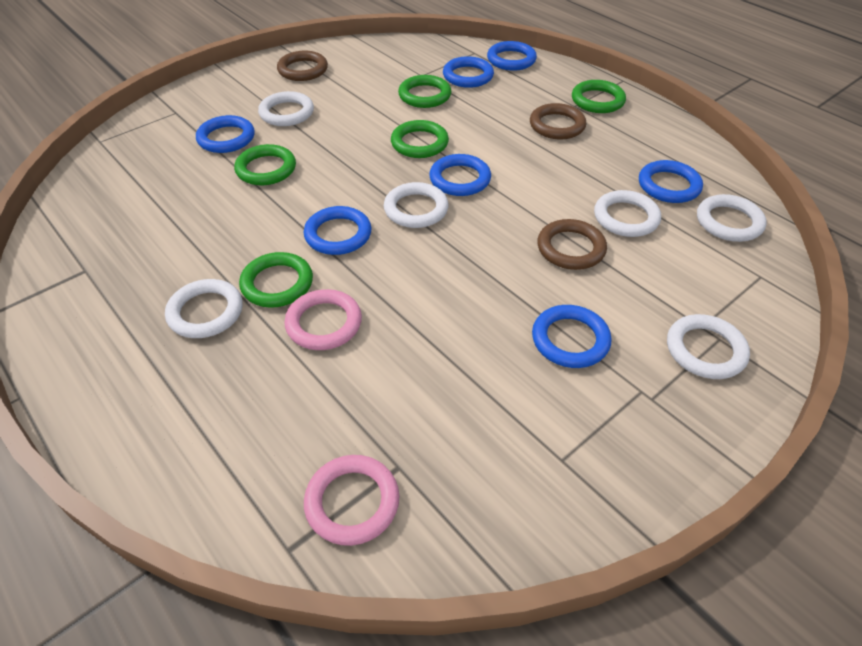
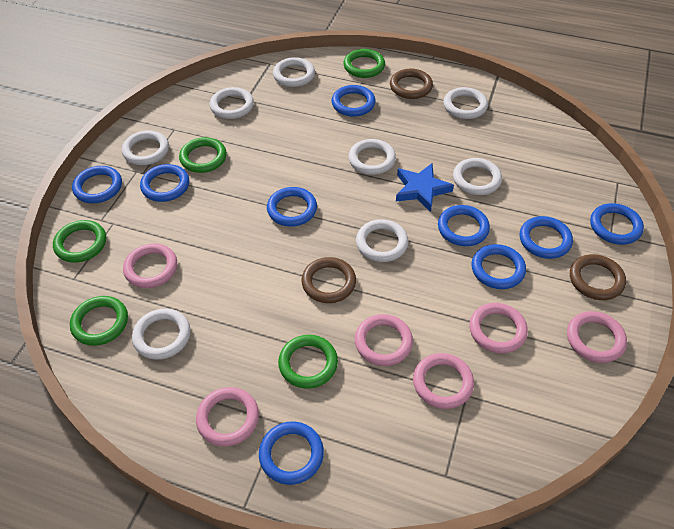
blue ring: [196,115,255,153] [304,206,372,255] [429,154,491,196] [443,56,494,88] [487,41,537,71] [532,305,612,368] [639,160,703,203] = 7 -> [72,166,122,203] [140,164,189,202] [259,421,324,485] [267,187,317,227] [332,85,376,117] [438,205,490,246] [472,244,526,289] [520,216,573,259] [590,203,644,245] = 9
blue star: none = 0 -> [396,163,454,212] = 1
pink ring: [284,289,362,350] [304,455,399,546] = 2 -> [123,243,177,288] [196,387,259,446] [355,314,413,366] [413,353,474,409] [469,303,528,354] [567,311,627,363] = 6
white ring: [165,279,243,338] [258,91,314,126] [384,182,449,228] [594,190,661,237] [667,314,750,379] [697,194,767,242] = 6 -> [122,130,169,165] [132,309,190,360] [210,87,254,119] [273,57,315,87] [349,139,396,175] [356,219,408,262] [443,87,488,119] [453,158,502,195] = 8

